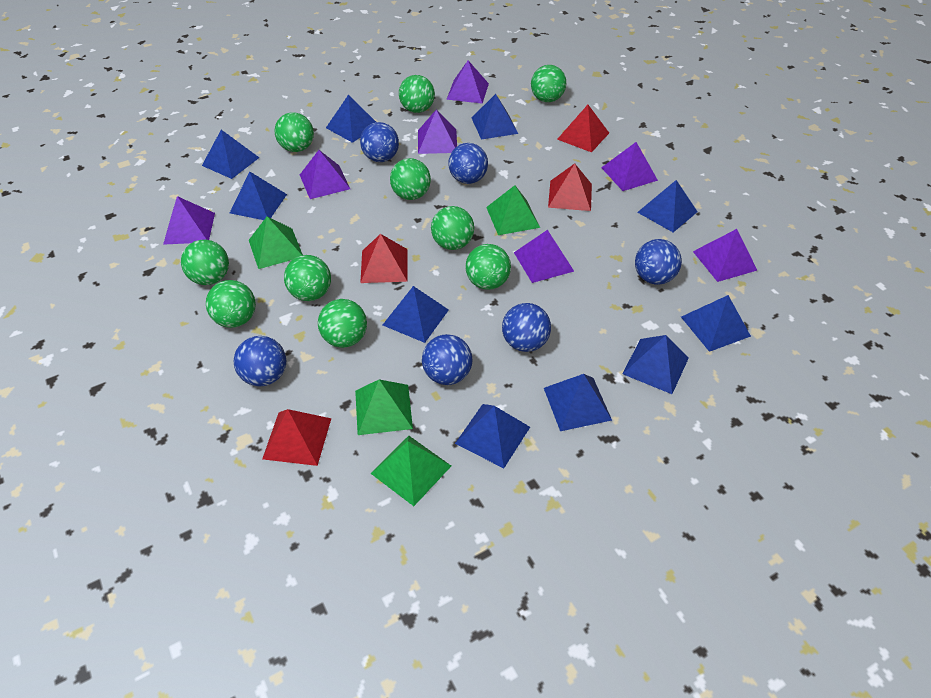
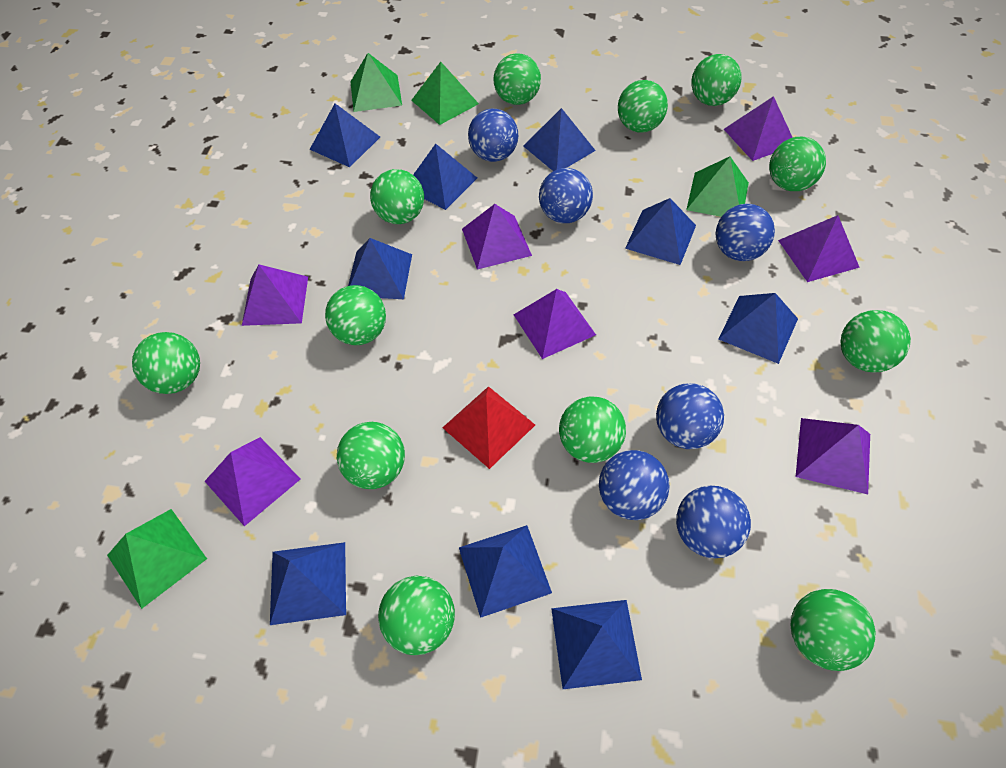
blue pyramid: [202,130,259,179] [230,171,287,220] [326,95,376,143] [383,286,449,343] [455,404,530,468] [472,94,518,140] [544,374,612,431] [622,335,689,394] [637,180,697,232] [681,295,751,352] = 10 -> [270,542,346,625] [309,104,380,167] [348,238,412,299] [413,144,477,210] [459,525,552,618] [523,108,596,171] [551,600,642,689] [625,198,696,265] [718,293,798,364] = 9
green ball: [181,240,229,285] [206,280,256,328] [275,112,314,152] [284,255,331,301] [318,299,367,348] [390,158,431,200] [399,75,435,113] [431,206,474,250] [465,244,511,290] [531,65,566,102] = 10 -> [132,332,200,394] [325,285,386,345] [337,422,405,489] [370,169,424,224] [378,576,455,655] [494,53,541,105] [559,396,626,463] [618,80,668,133] [691,54,742,106] [769,137,826,191] [791,589,876,671] [840,310,911,373] = 12
red pyramid: [262,409,331,466] [360,234,407,283] [548,164,592,211] [557,105,609,152] = 4 -> [442,386,535,469] = 1

